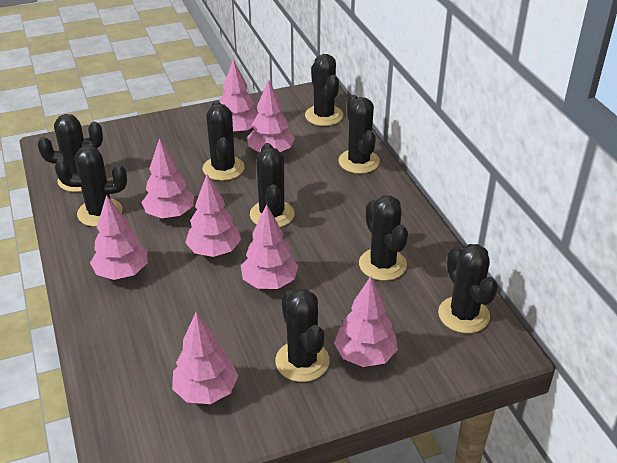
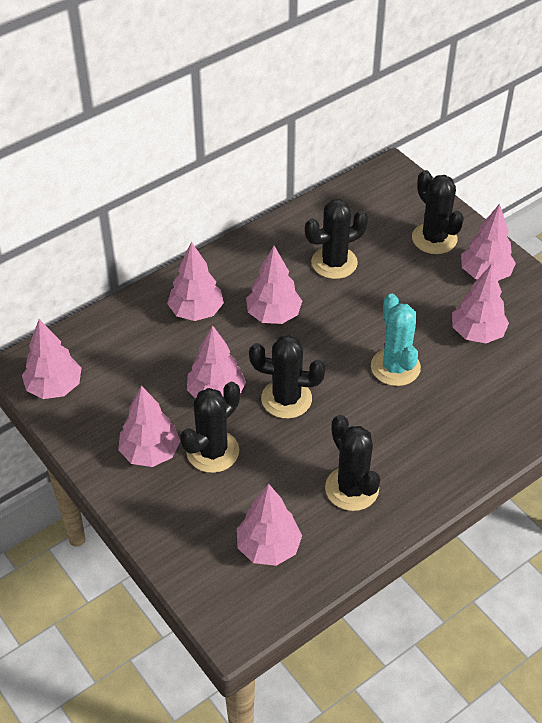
black cactus: [38,114,103,192] [55,146,127,227] [203,101,244,181] [250,143,294,227] [275,289,330,382] [305,54,343,126] [338,95,380,174] [359,196,408,281] [438,244,498,333] = 9 -> [180,382,240,473] [249,335,326,419] [305,199,368,279] [325,415,380,511] [412,170,464,254] = 5
turquoise cactus: none = 0 -> [371,294,421,386] = 1

